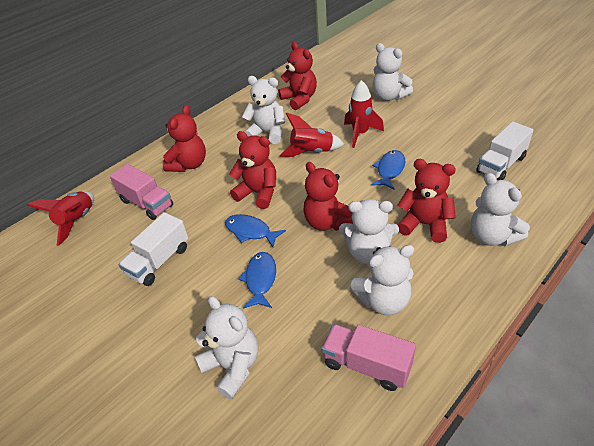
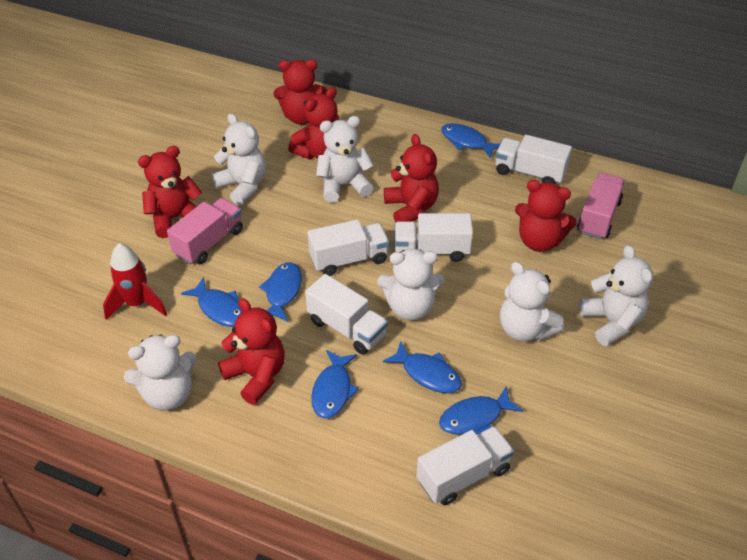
blue fish: [225,214,286,247] [238,252,276,309] [371,150,405,190] = 3 -> [181,277,243,327] [259,262,302,322] [311,350,359,418] [383,341,462,393] [439,386,523,435] [441,123,501,158] = 6
red rocket: [27,191,94,246] [279,113,344,157] [344,80,384,148] = 3 -> [103,243,167,320] = 1
red teddy bear: [163,105,206,172] [229,131,276,209] [278,42,317,110] [303,162,353,231] [397,159,456,243] = 5 -> [138,146,202,238] [218,298,285,405] [274,59,327,125] [288,87,339,160] [384,134,439,222] [515,180,577,252] = 6
white truck: [119,212,188,286] [476,121,534,180] = 2 -> [305,274,388,355] [308,220,390,276] [394,213,473,262] [416,426,514,505] [495,135,572,184] = 5

